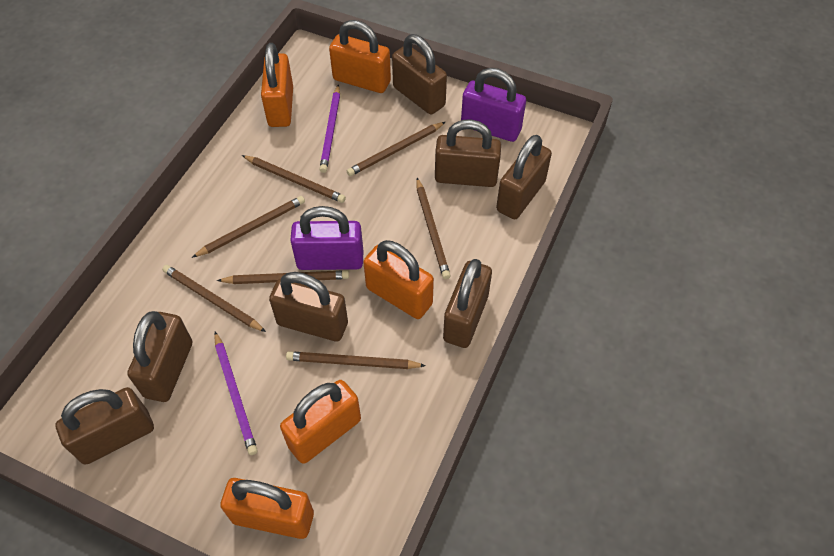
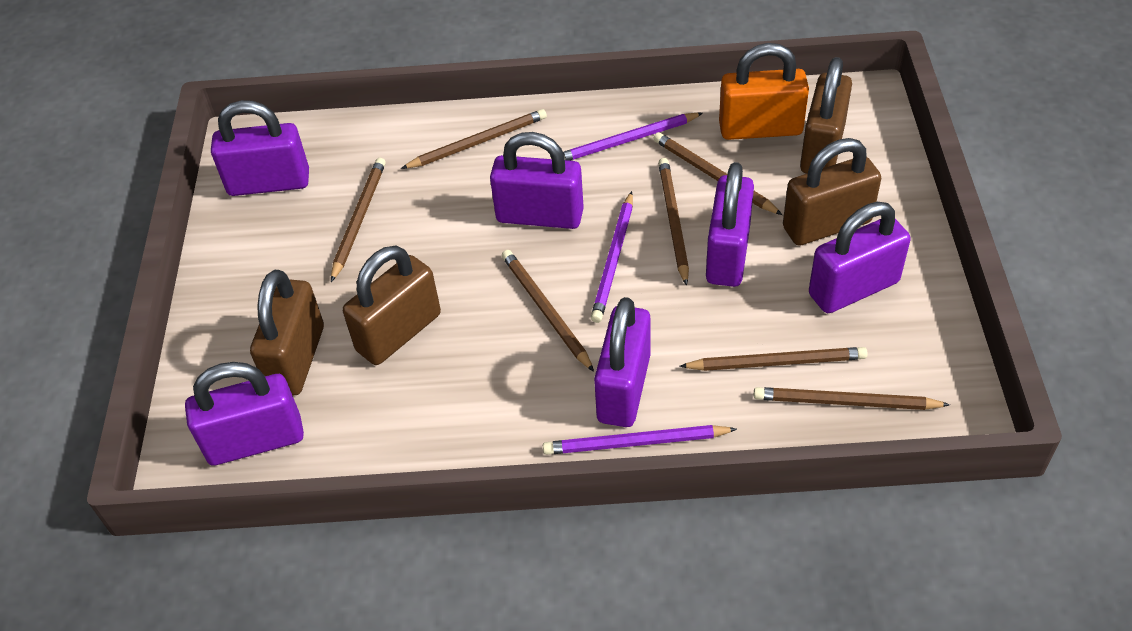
brown padlock: [55,387,154,465] [127,311,192,402] [269,272,348,342] [392,34,447,115] [435,119,501,187] [443,259,492,348] [496,135,552,219] = 7 -> [250,269,324,396] [343,246,441,365] [783,138,881,246] [800,57,852,174] = 4
orange padlock: [220,478,314,539] [261,43,293,127] [280,380,361,464] [329,20,391,93] [363,240,434,319] = 5 -> [719,43,809,140] = 1
purple padlock: [290,206,363,270] [461,68,526,142] = 2 -> [185,362,304,465] [211,100,309,196] [490,132,584,229] [594,297,651,427] [706,162,754,287] [809,202,911,313] = 6
purple pencil: [214,332,258,455] [319,84,340,173] = 2 -> [543,425,737,455] [563,113,703,161] [591,191,633,323] = 3

